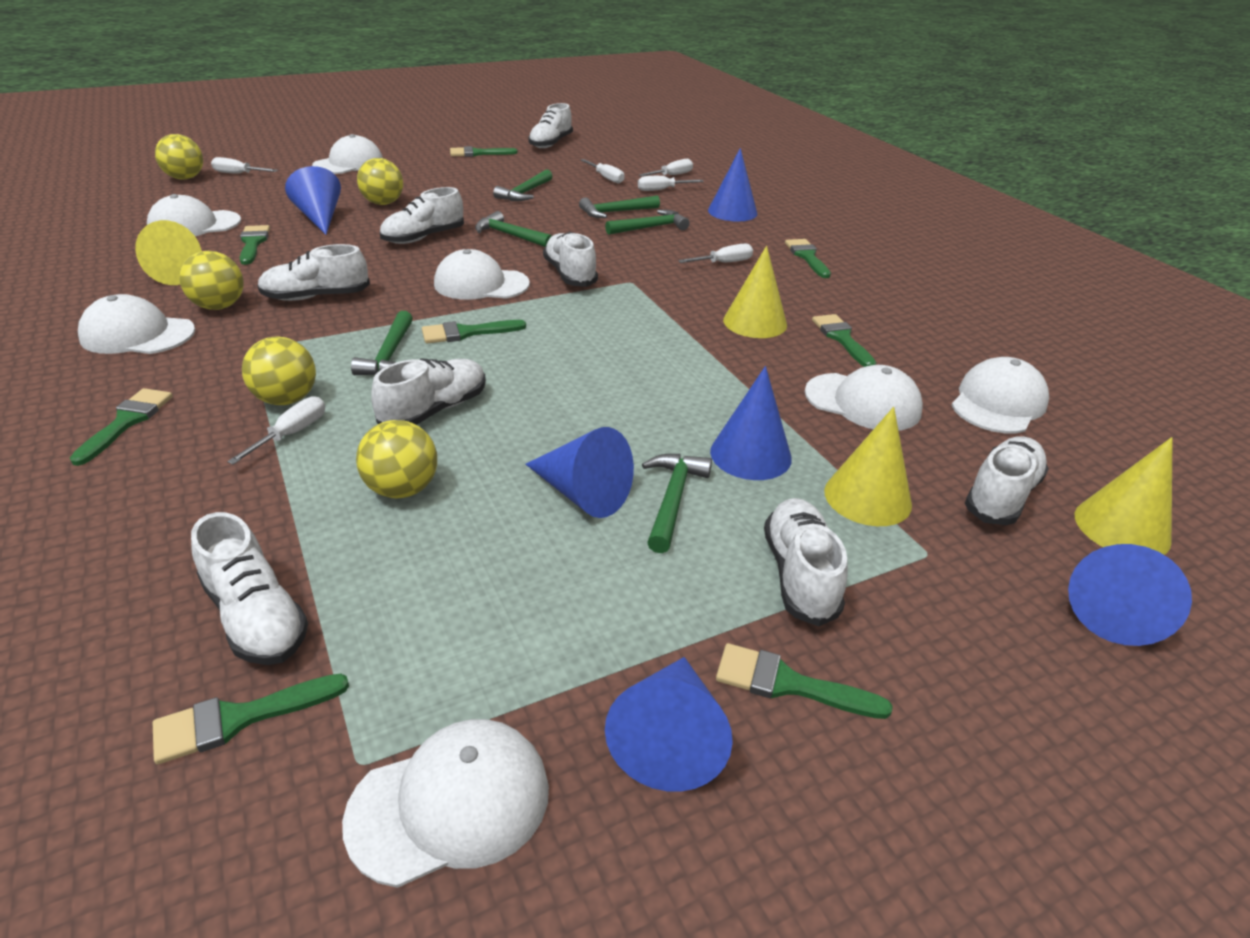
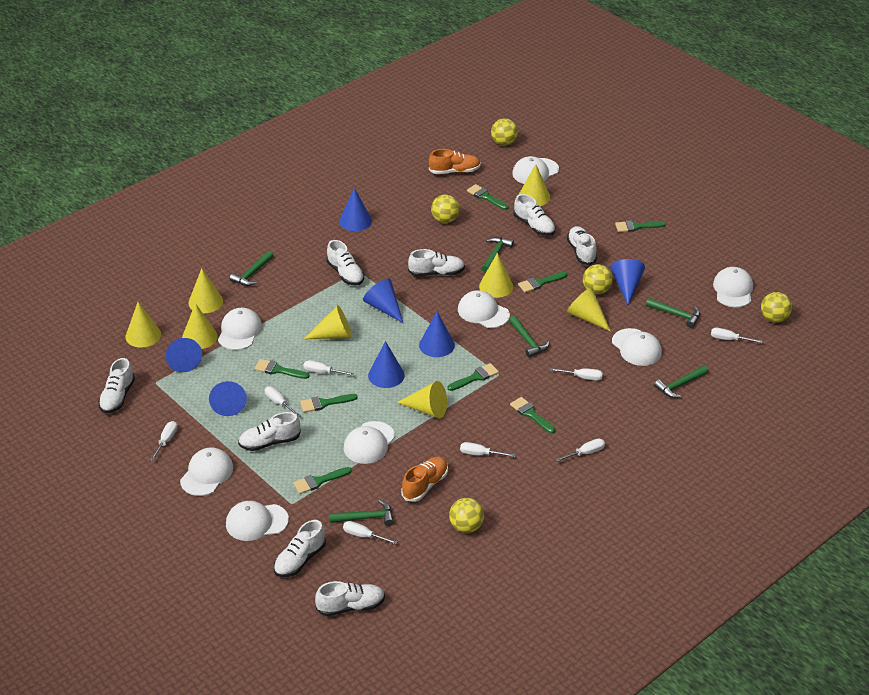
blue cone: [285,166,341,235] [525,427,634,518] [605,657,733,792] [708,148,757,221] [710,366,792,480] [1068,544,1192,646] = 6 -> [166,338,202,372] [209,381,247,416] [339,188,372,231] [363,279,403,323] [368,341,405,388] [419,312,455,357] [611,259,645,306] = 7
orange shoe: none = 0 -> [401,456,448,502] [429,149,481,174] = 2
white cap: [78,294,195,354] [147,194,241,236] [312,134,383,174] [342,719,549,888] [434,249,530,300] [805,365,923,431] [951,357,1049,433] = 7 -> [180,448,233,496] [218,308,262,350] [226,501,289,541] [344,421,395,464] [458,290,510,328] [512,156,559,184] [612,328,662,366] [713,267,753,307] = 8
white screwdriver: [211,157,278,174] [227,396,325,465] [581,159,624,184] [638,176,704,191] [639,159,693,176] [678,244,753,263] = 6 -> [150,421,178,461] [265,386,301,418] [304,360,354,376] [343,521,397,544] [460,442,515,457] [550,368,603,381] [555,439,605,462] [711,328,762,343] = 8
yellow cone: [135,220,202,285] [723,246,787,338] [824,407,912,526] [1075,437,1173,555] = 4 -> [125,302,161,348] [182,303,218,349] [188,268,223,313] [304,305,352,339] [397,381,447,418] [479,253,513,298] [519,164,550,206] [567,288,610,331] = 8

